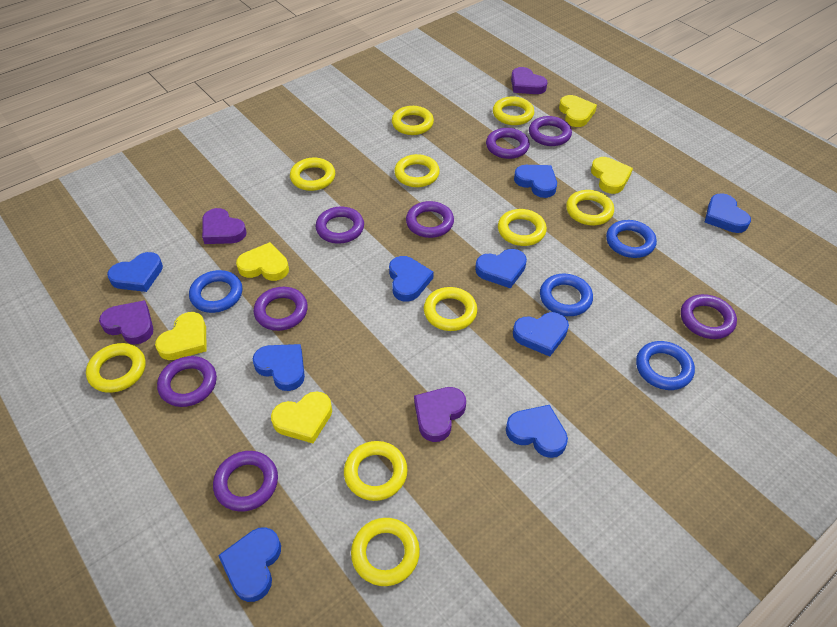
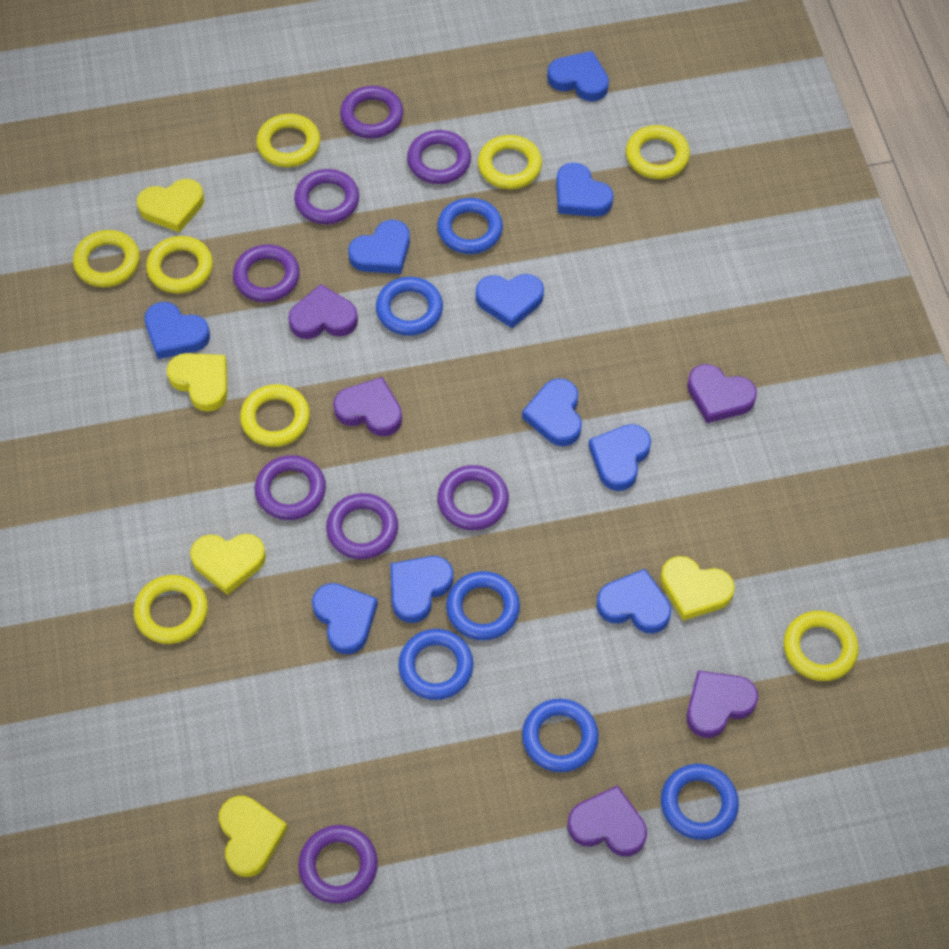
blue heart: [107,252,163,292] [218,527,281,602] [253,344,305,391] [389,256,433,302] [475,249,527,288] [506,405,568,458] [513,312,569,357] [514,165,557,198] [705,193,751,233] = 9 -> [145,302,210,359] [312,583,378,655] [348,220,410,274] [390,556,453,623] [476,274,544,328] [522,378,582,446] [547,51,609,102] [556,163,614,217] [588,424,651,491] [596,569,671,634] = 10
blue ring: [189,270,242,313] [540,274,593,316] [606,220,657,258] [636,341,695,390] = 4 -> [376,277,443,336] [398,629,474,700] [437,198,503,254] [446,571,520,640] [522,699,599,772] [661,764,739,840] = 6
purple heart: [99,300,153,344] [202,208,247,244] [414,387,466,442] [511,67,547,94] = 4 -> [288,284,358,339] [333,377,402,436] [567,785,647,856] [687,364,757,423] [687,671,758,738] = 5
yellow ring: [86,343,145,393] [290,158,335,191] [344,441,407,501] [351,518,420,586] [392,106,434,135] [394,154,440,187] [424,287,477,331] [493,96,534,125] [498,209,547,246] [566,190,614,225] = 10 -> [73,230,140,287] [134,575,208,644] [146,236,213,293] [240,384,310,447] [256,114,320,167] [478,135,542,189] [626,125,690,179] [784,611,859,681] = 8

